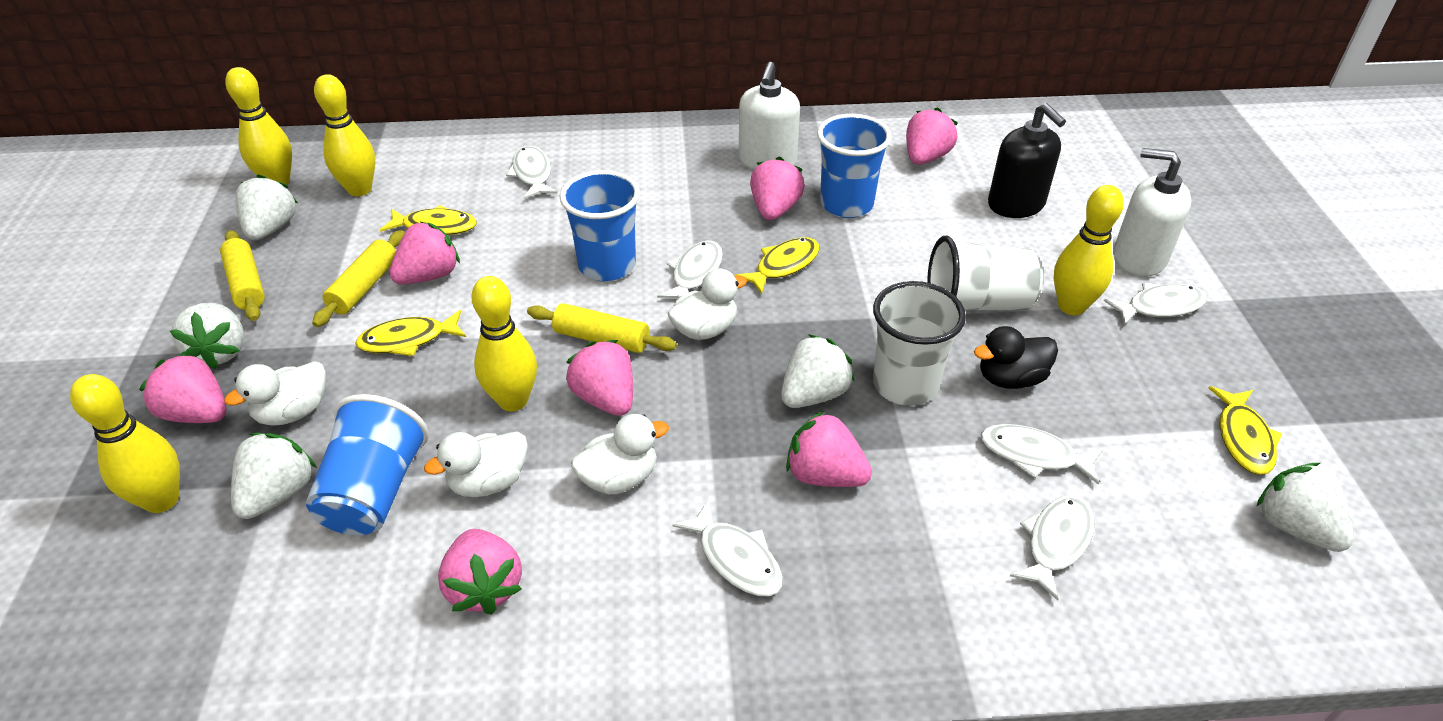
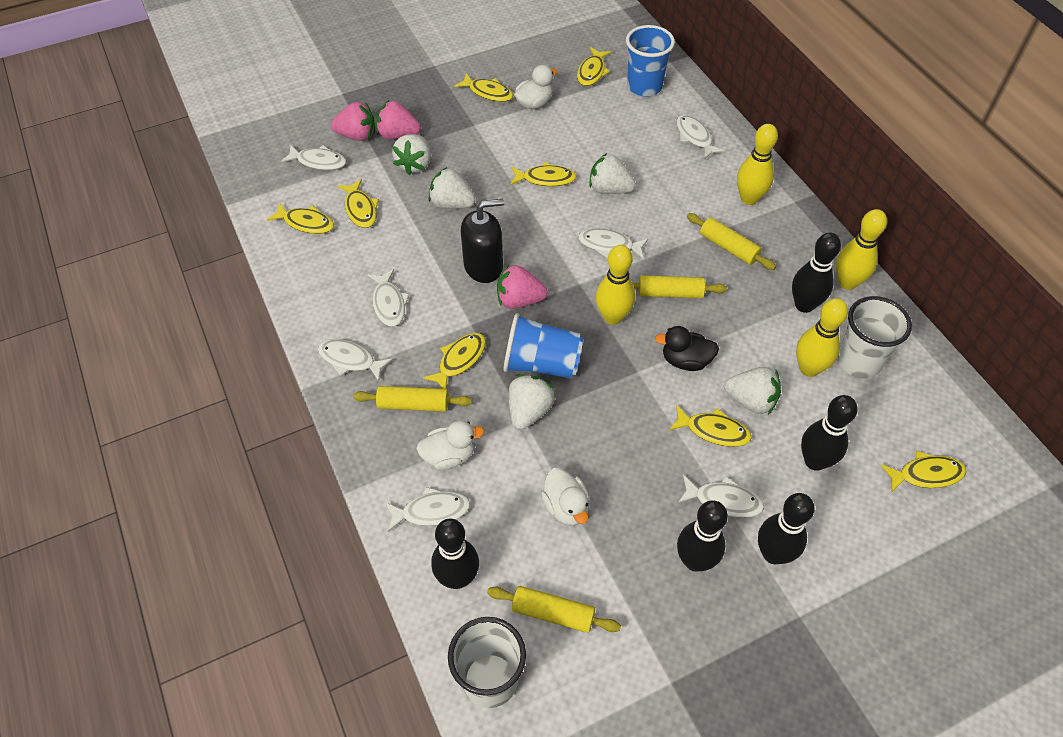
black bowling pin: none = 0 -> [431,519,479,589] [677,500,728,572] [758,493,815,564] [792,233,841,313] [801,395,858,471] = 5
blue cup: [306,394,429,536] [560,170,640,282] [817,114,892,218] = 3 -> [503,313,583,378] [626,25,675,97] = 2
pink strawberry: [139,352,227,423] [389,222,460,284] [438,529,522,615] [566,340,633,416] [750,157,805,220] [786,411,872,487] [906,107,958,165] = 7 -> [331,102,375,141] [376,100,421,139] [497,264,548,309] = 3
white duck: [224,361,326,426] [424,432,528,497] [571,414,669,494] [667,268,747,340] = 4 -> [416,420,485,470] [514,65,558,109] [541,468,589,526] = 3
white fish: [506,146,557,199] [657,241,723,298] [672,499,783,596] [981,424,1103,485] [1010,495,1095,601] [1104,283,1207,326] = 6 -> [281,145,346,170] [318,339,393,381] [368,269,410,326] [385,487,470,532] [578,228,648,259] [676,115,725,159] [678,475,764,518] = 7
white soap dispenser: [739,62,800,170] [1113,148,1191,277] = 2 -> none = 0
yellow bowling pin: [70,374,180,513] [225,67,292,185] [314,74,375,196] [471,276,537,411] [1054,185,1124,315] = 5 -> [596,245,635,325] [737,124,778,205] [796,298,848,377] [836,209,887,290] = 4
yellow fish: [355,310,466,356] [380,205,477,235] [736,237,819,294] [1209,386,1282,475] = 4 -> [267,202,334,234] [338,179,379,228] [423,333,486,389] [454,73,513,102] [510,162,577,187] [577,47,611,86] [669,405,752,447] [881,451,966,493] = 8
yellow rolling pin: [220,230,265,321] [312,230,405,327] [527,303,677,353] = 3 -> [353,386,472,412] [487,586,621,633] [632,275,727,298] [687,213,776,270] = 4

